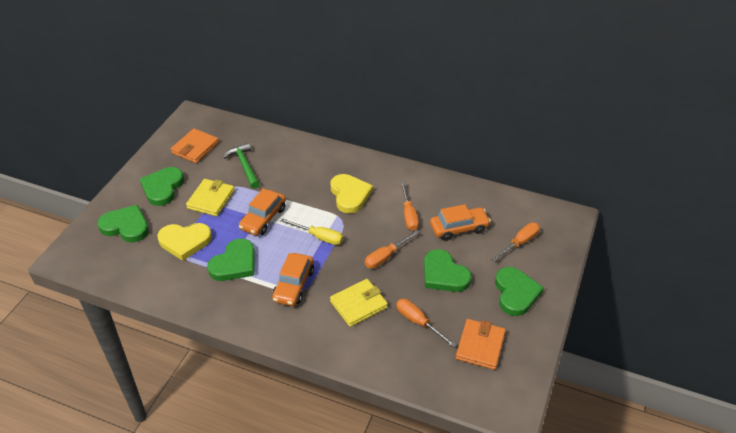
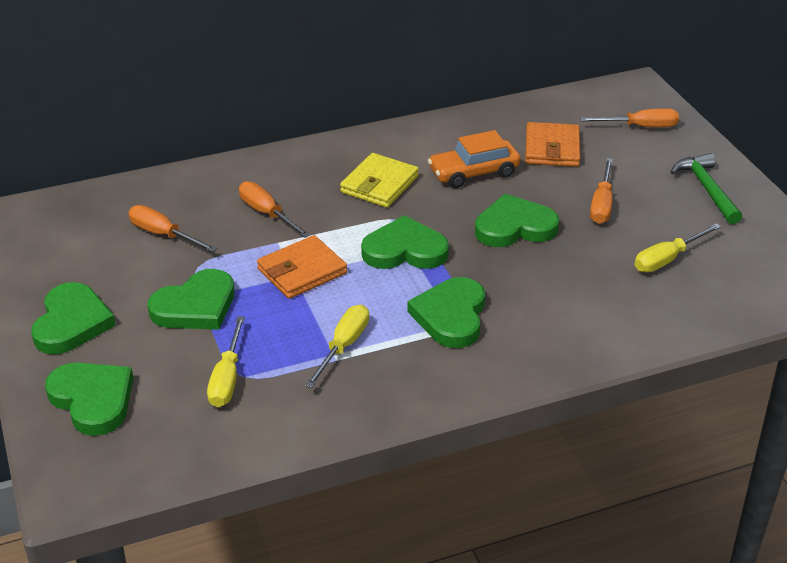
green heart: [98,205,149,242] [140,167,184,206] [207,239,255,281] [424,249,472,292] [495,267,544,316] = 5 -> [31,282,116,354] [45,363,133,436] [148,269,235,330] [361,215,449,269] [407,277,485,348] [475,194,559,247] = 6
orange car: [239,189,286,235] [272,253,314,306] [430,204,491,241] = 3 -> [428,130,521,188] = 1
yellow heart: [157,223,212,261] [331,174,373,213] = 2 -> none = 0
yellow screwdriver: [281,218,343,245] = 1 -> [207,316,245,407] [305,305,369,388] [635,223,721,273] = 3
yellow wallet: [186,179,235,216] [330,279,388,327] = 2 -> [340,153,419,207] = 1

